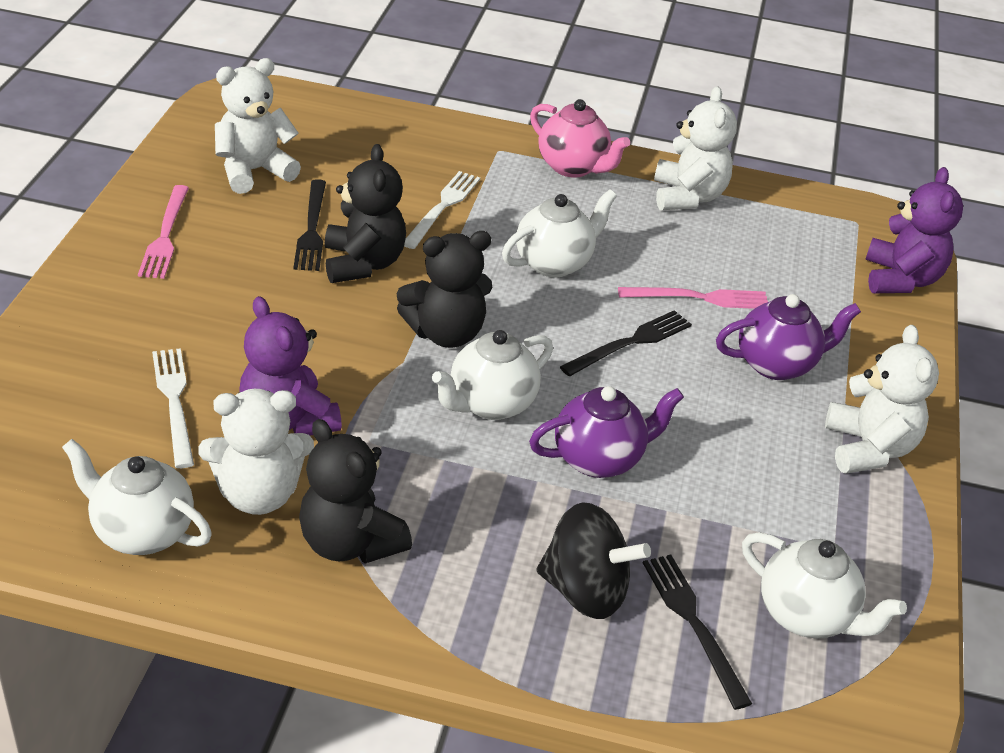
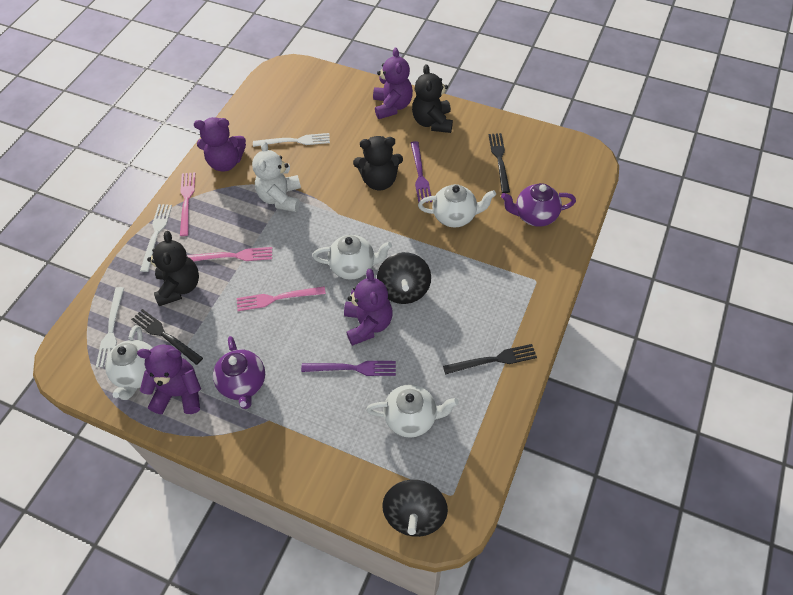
black spinning top: [536,502,651,619] = 1 -> [377,252,431,304] [382,479,448,537] = 2
pink fork: [138,185,189,279] [618,287,768,309] = 2 -> [180,172,195,236] [187,247,272,261] [237,286,326,311] = 3
pink teapot: [530,99,630,178] = 1 -> none = 0
purple fork: none = 0 -> [301,361,396,376] [411,141,432,203] = 2
purple teddy bear: [240,296,342,436] [865,167,963,293] = 2 -> [137,345,201,414] [194,117,246,172] [344,269,392,346] [373,48,413,119] = 4
white fork: [152,348,194,468] [404,171,480,249] = 2 -> [96,287,124,367] [140,204,172,272] [253,133,330,147] = 3
white teddy bear: [198,389,314,515] [215,58,301,194] [654,86,737,210] [825,325,939,474] = 4 -> [252,141,301,212] = 1

